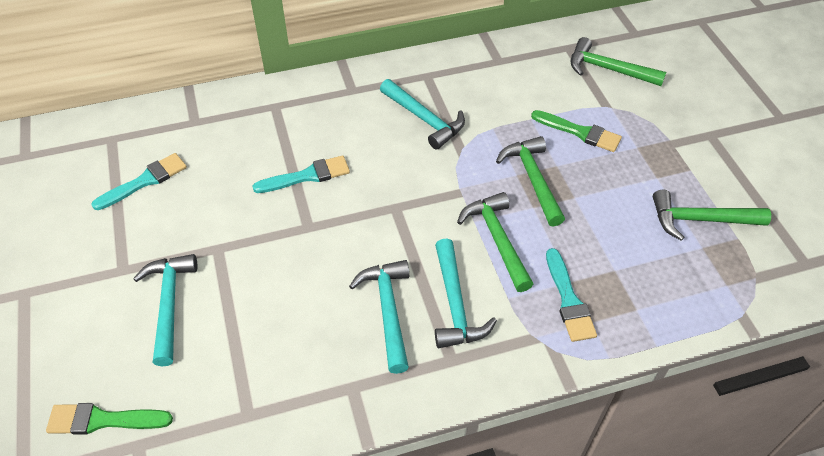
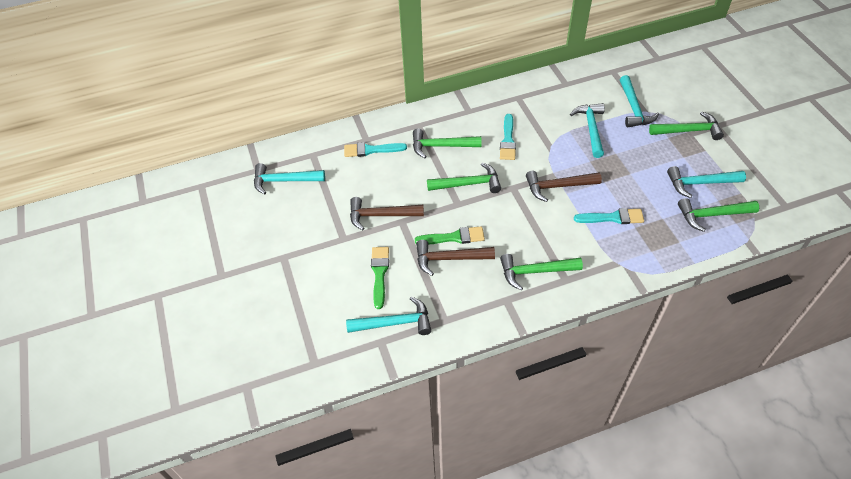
brown hammer: none = 0 -> [350,197,424,230] [416,240,495,276] [526,171,602,202] = 3
green hammer: [457,192,533,292] [496,136,565,227] [571,37,666,86] [653,190,771,241] = 4 -> [413,129,481,158] [427,163,501,193] [500,254,583,291] [649,111,724,140] [678,198,759,232] = 5
turquoise hammer: [133,254,198,366] [349,260,409,374] [380,79,465,149] [435,239,497,348] = 4 -> [254,163,325,195] [346,296,431,335] [570,103,605,158] [620,75,659,127] [667,166,746,198] = 5

